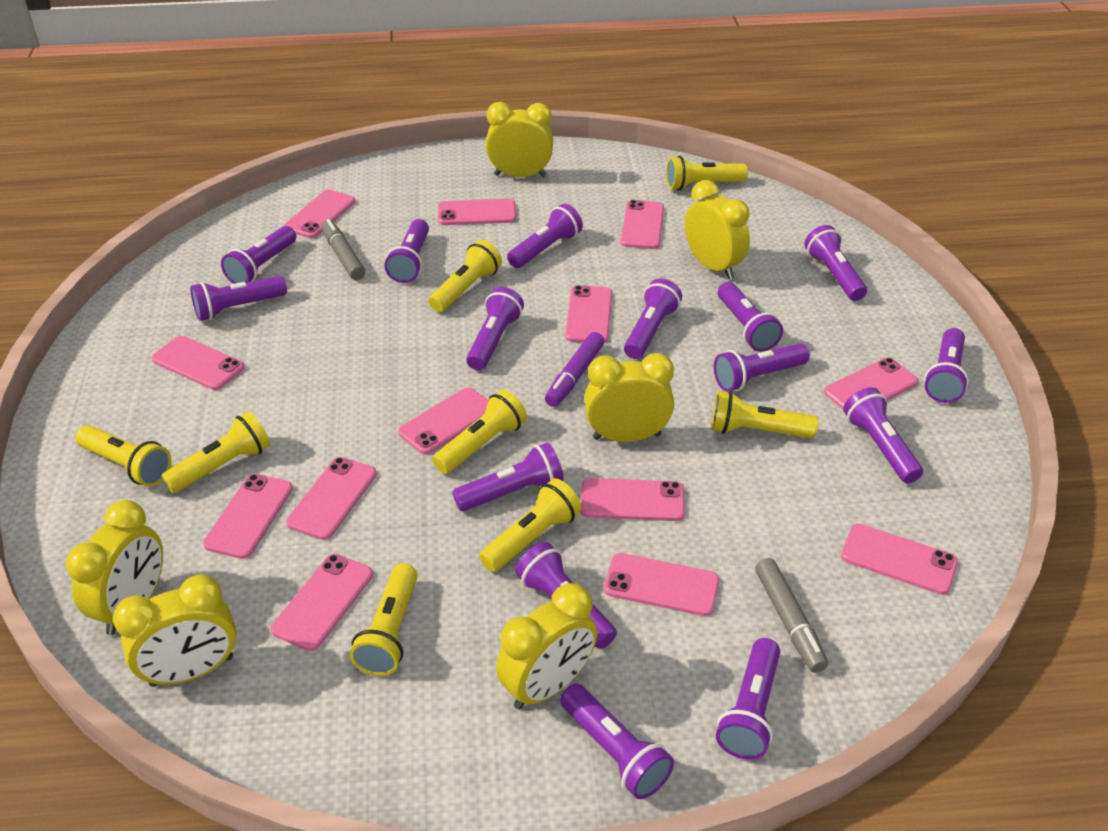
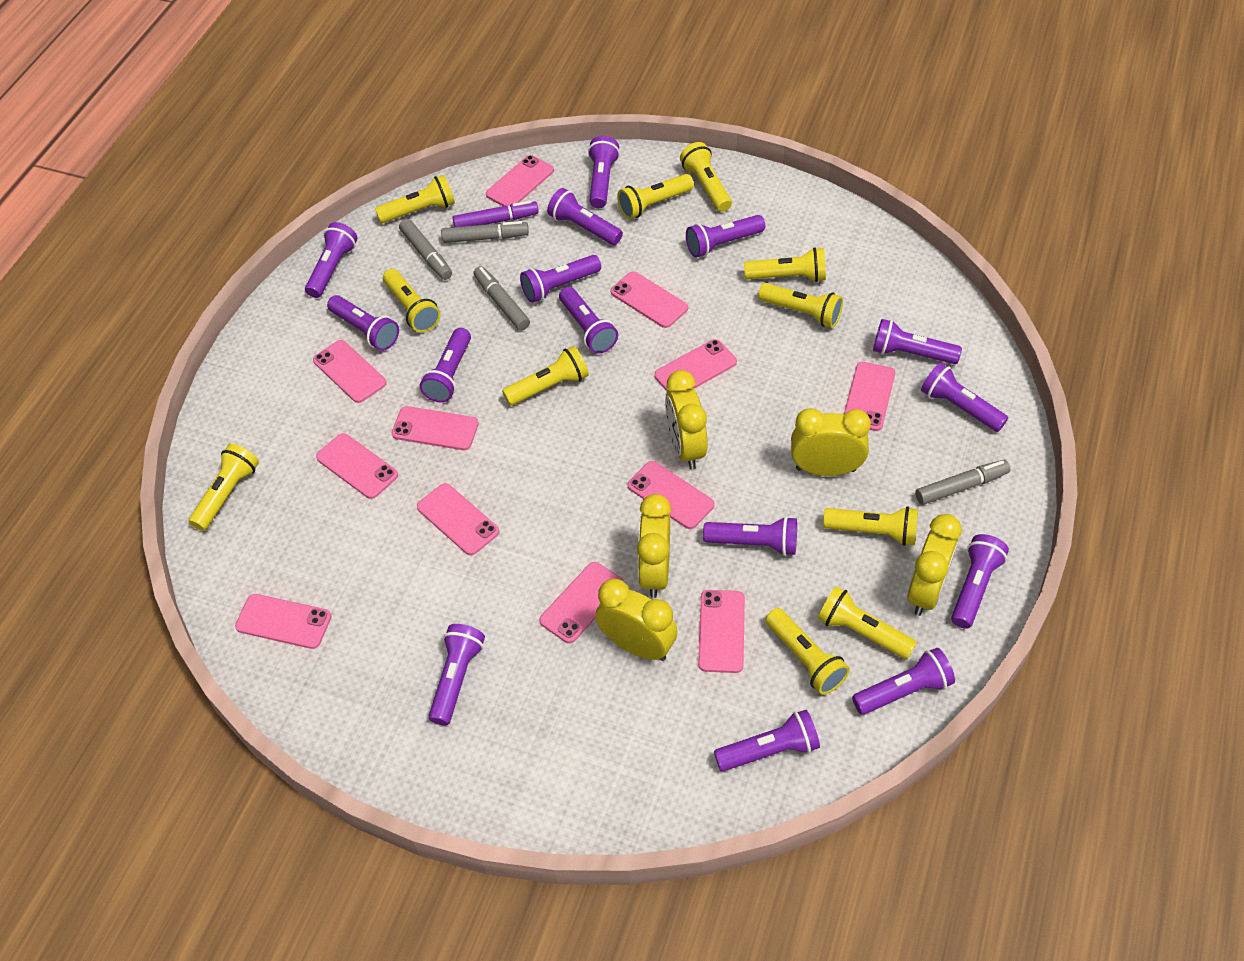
grey marker: [321,219,365,280] [755,558,828,673] = 2 -> [399,219,452,280] [441,221,529,243] [473,266,530,331] [915,460,1010,505] = 4
pink phone: [152,336,245,390] [203,474,293,559] [271,554,373,651] [284,190,355,238] [286,457,377,540] [398,387,488,455] [438,199,516,225] [565,285,612,343] [581,478,685,521] [604,553,719,616] [621,200,664,249] [824,358,918,409] [841,524,958,595] = 13 -> [235,594,332,649] [313,340,387,403] [316,433,398,499] [392,406,479,450] [417,483,499,555] [486,155,554,206] [539,562,624,643] [611,272,688,328] [628,461,715,529] [654,339,737,391] [698,590,745,673] [844,362,895,431] = 12
yellow clock: [66,500,163,635] [113,574,236,687] [486,102,553,177] [496,583,597,710] [584,353,674,442] [685,180,750,279] = 6 -> [595,579,678,661] [637,494,671,598] [665,370,707,469] [791,408,871,476] [907,514,962,616] = 5
yellow flashlight: [75,425,171,487] [161,411,271,493] [350,563,418,676] [429,240,502,312] [432,390,527,474] [479,478,582,572] [666,156,748,190] [711,391,818,438] = 8 -> [189,444,259,531] [375,175,455,223] [383,269,441,332] [502,346,589,406] [617,174,694,219] [680,142,732,212] [744,247,826,282] [758,283,843,328] [765,608,850,695] [818,586,917,659] [823,506,918,546] = 11

